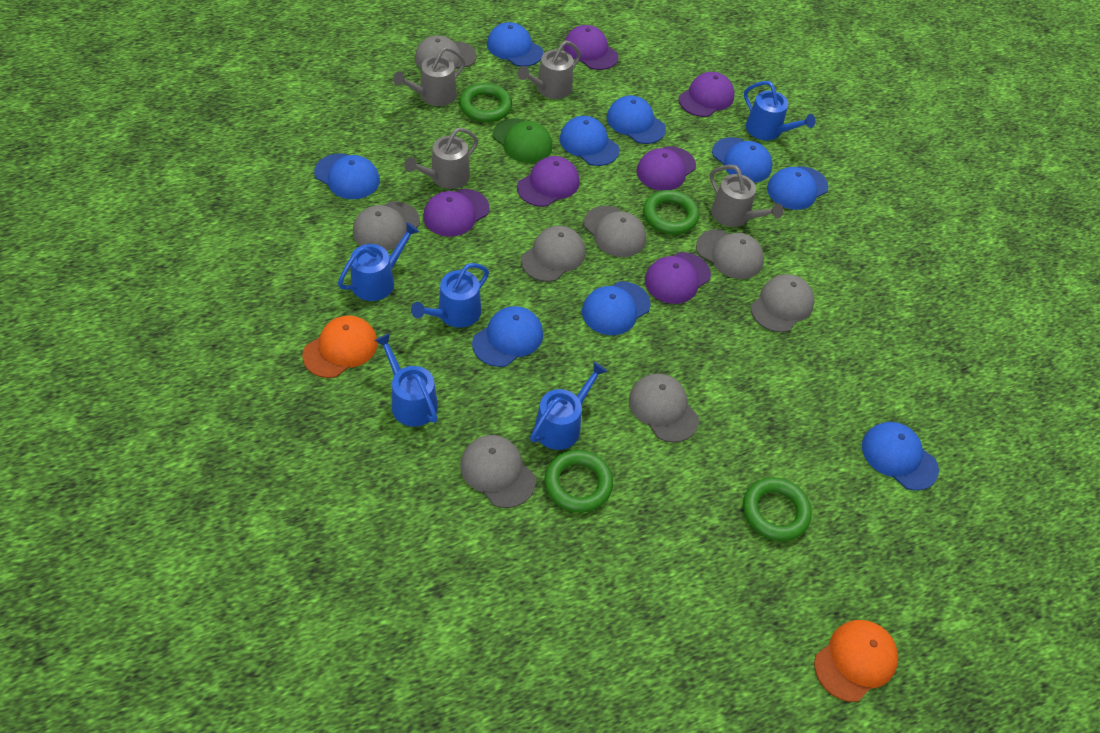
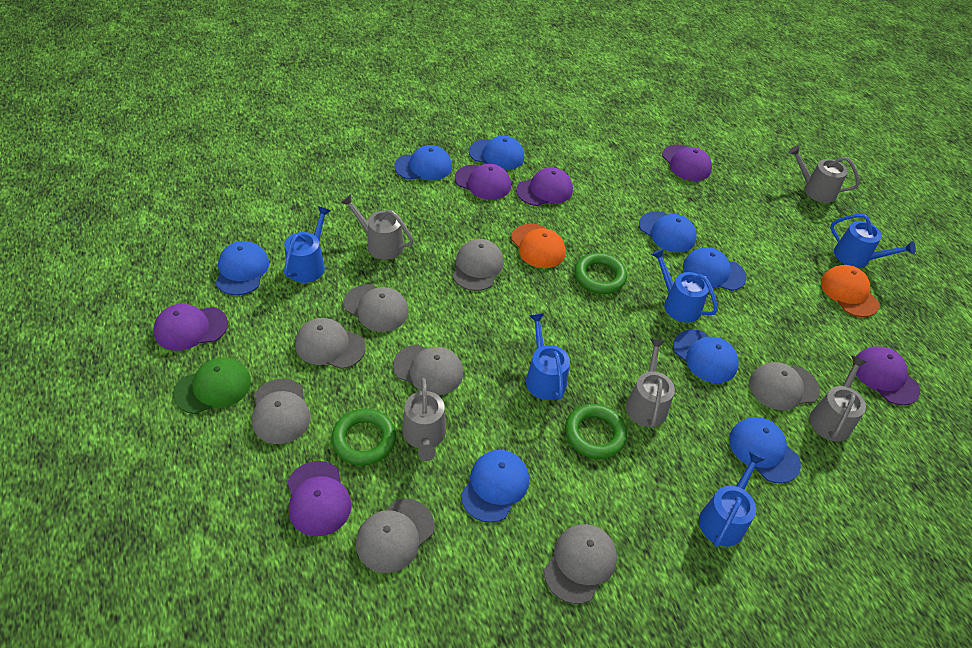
blue cap: [314,153,380,199] [472,306,543,367] [487,22,543,67] [559,116,619,166] [582,282,651,335] [607,96,666,144] [712,137,773,183] [767,166,829,210] [862,422,939,491] = 9 -> [216,241,269,295] [394,145,452,180] [461,450,529,523] [469,136,524,170] [639,211,697,252] [673,330,739,383] [683,247,746,291] [729,417,801,484] = 8
green ring: [459,83,512,122] [544,450,613,513] [643,190,699,235] [743,477,812,541] = 4 -> [331,408,396,466] [565,404,627,459] [574,253,627,294] = 3
grey watering can: [393,47,465,106] [404,128,478,189] [518,40,581,99] [710,165,783,227] = 4 -> [341,194,414,260] [402,378,446,461] [626,339,675,428] [788,145,860,203] [809,356,867,441] = 5

